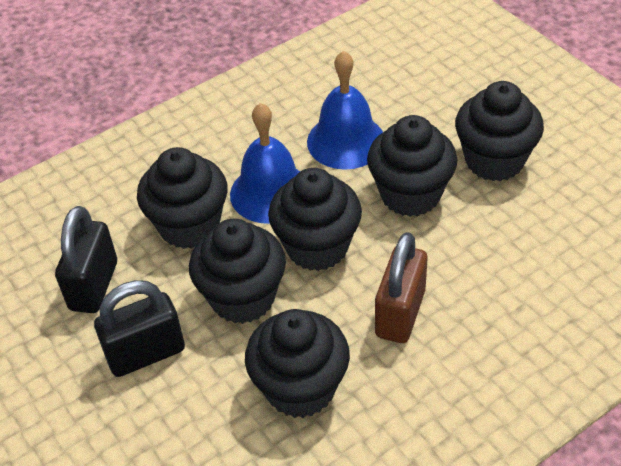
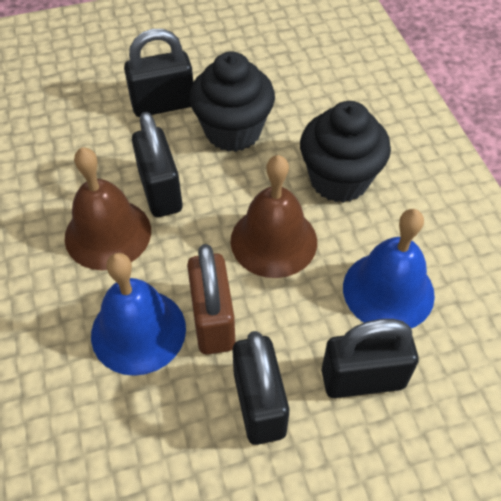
black cupcake: [137,147,228,249] [189,219,286,324] [245,309,350,418] [268,168,362,271] [367,115,457,217] [455,81,544,181] = 6 -> [189,52,275,152] [300,101,391,203] = 2
black padlock: [55,206,117,313] [94,280,185,377] = 2 -> [124,29,193,117] [132,112,183,217] [233,331,289,445] [322,319,419,398] = 4
brown bell: none = 0 -> [65,147,151,270] [230,155,317,278] = 2

